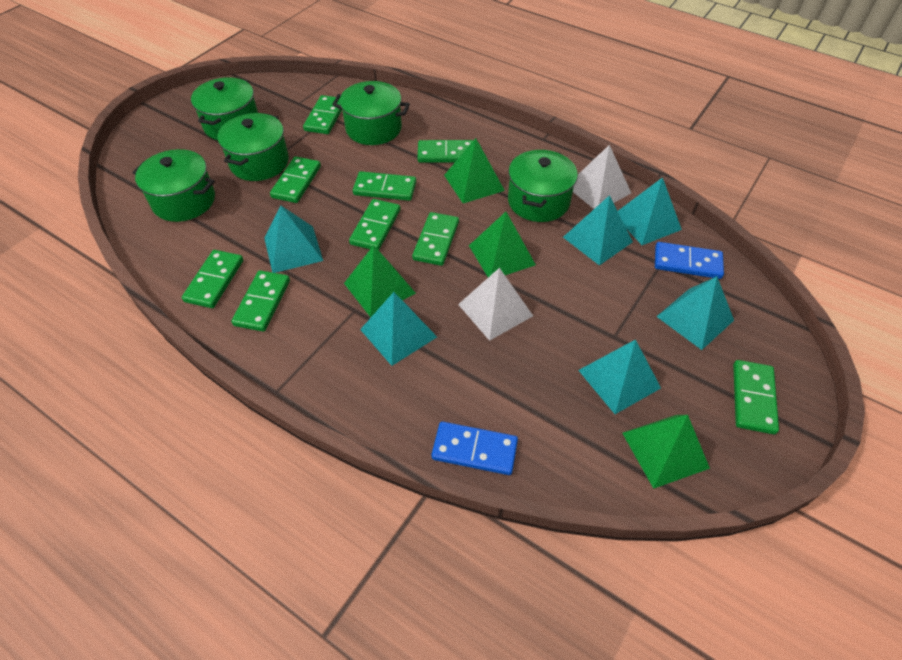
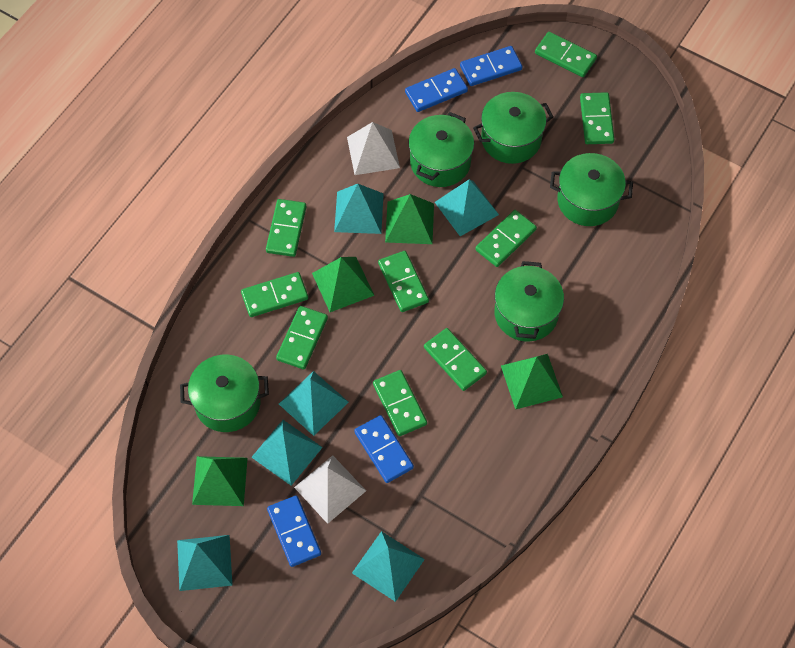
blue domino: [431,422,518,475] [655,242,724,279] = 2 -> [267,496,321,567] [354,415,414,483] [405,68,468,112] [460,46,522,86] = 4

